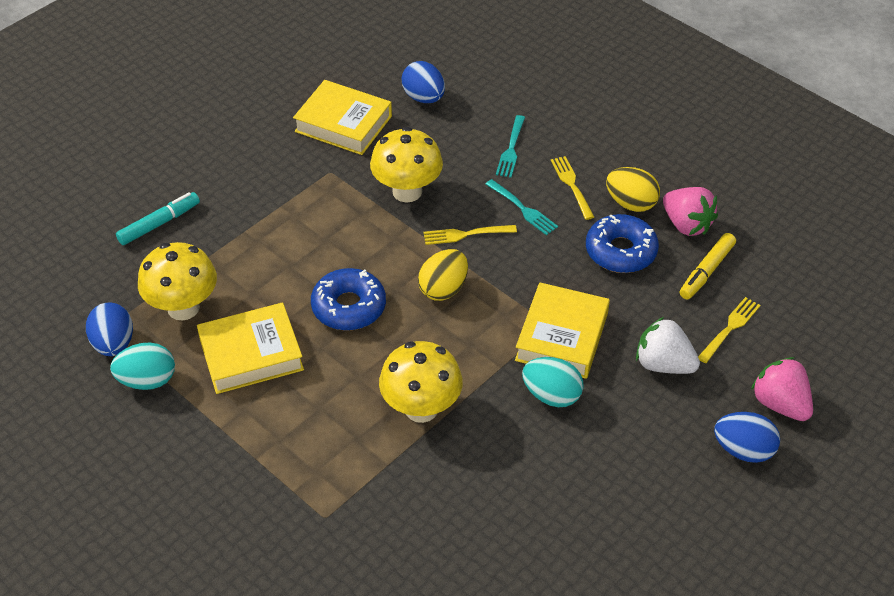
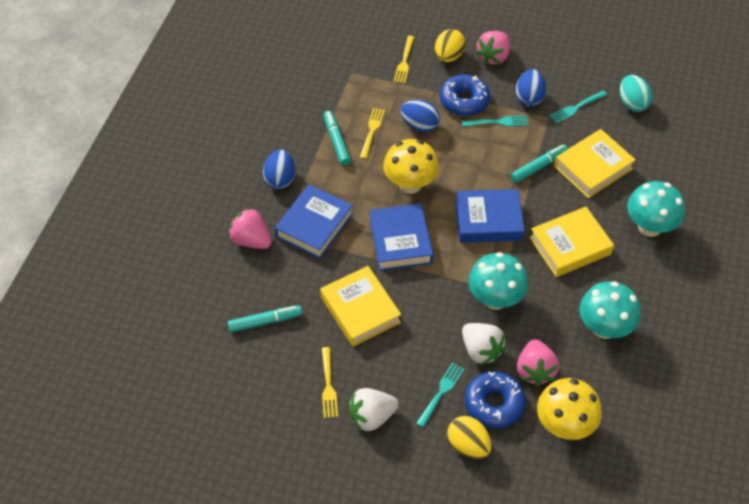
blue book: none = 0 -> [275,184,353,259] [370,203,433,271] [455,189,525,243] = 3
pink strawberry: [663,187,718,236] [751,357,813,421] = 2 -> [228,207,272,249] [476,31,510,65] [517,339,559,386] = 3
turquoise egg: [110,343,175,390] [522,357,584,407] = 2 -> [620,75,652,112] = 1
turquoise fork: [486,179,558,235] [496,115,525,177] = 2 -> [416,363,464,428] [462,115,529,127] [550,91,607,124] = 3
turquoise marker: [116,192,200,245] = 1 -> [228,305,302,333] [324,111,351,165] [511,144,568,183] = 3
turquoise mushroom: none = 0 -> [468,252,528,310] [579,281,641,339] [627,181,685,237] = 3
white strawberry: [636,317,700,374] = 1 -> [349,388,399,431] [462,323,506,365] = 2
yellow marker: [680,233,736,299] = 1 -> none = 0
yellow mushroom: [138,242,217,321] [370,127,443,203] [379,341,463,423] = 3 -> [383,139,439,194] [537,378,602,440] = 2

